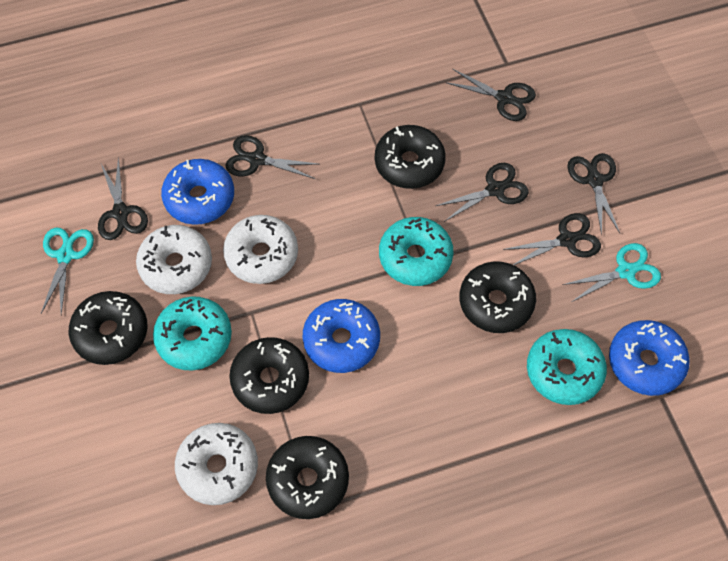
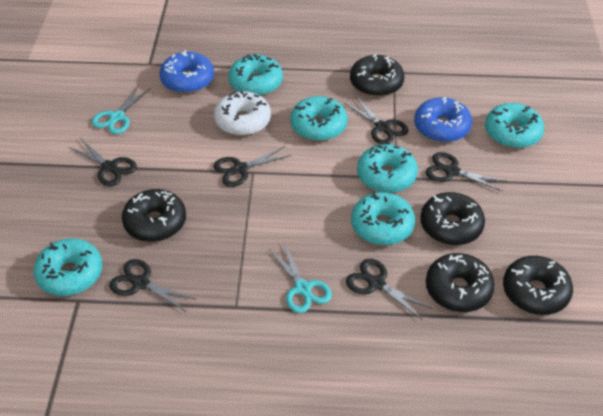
blue donut: [161,159,234,225] [303,299,380,373] [609,320,690,396] = 3 -> [159,50,214,93] [414,97,472,142] = 2
turquoise donut: [153,296,232,371] [379,217,454,286] [527,329,607,405] = 3 -> [34,239,102,296] [228,54,283,96] [290,96,348,141] [351,192,415,245] [357,144,418,193] [485,103,544,148] = 6
white donut: [136,225,212,294] [175,423,258,505] [223,215,298,284] = 3 -> [214,91,271,136] = 1

